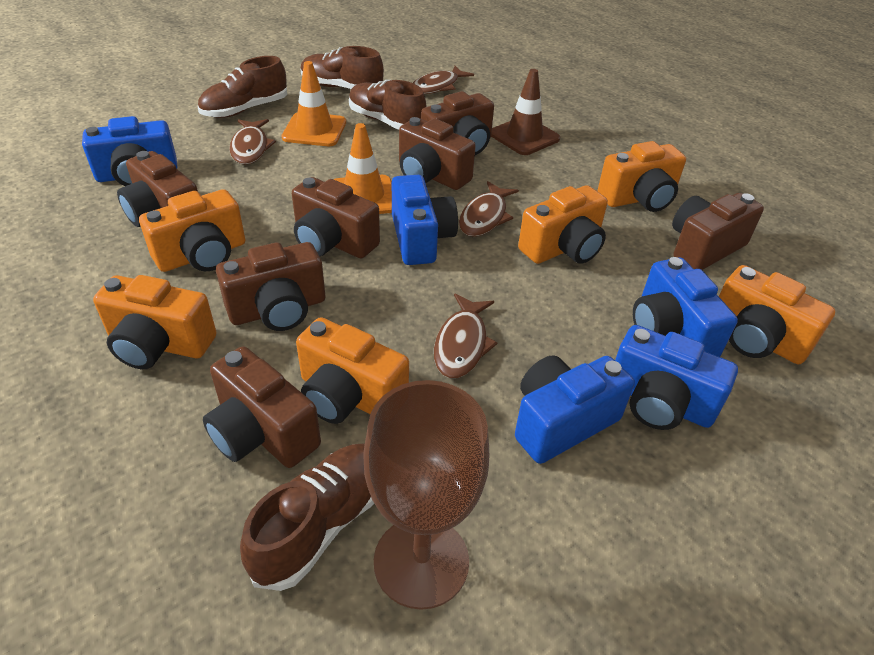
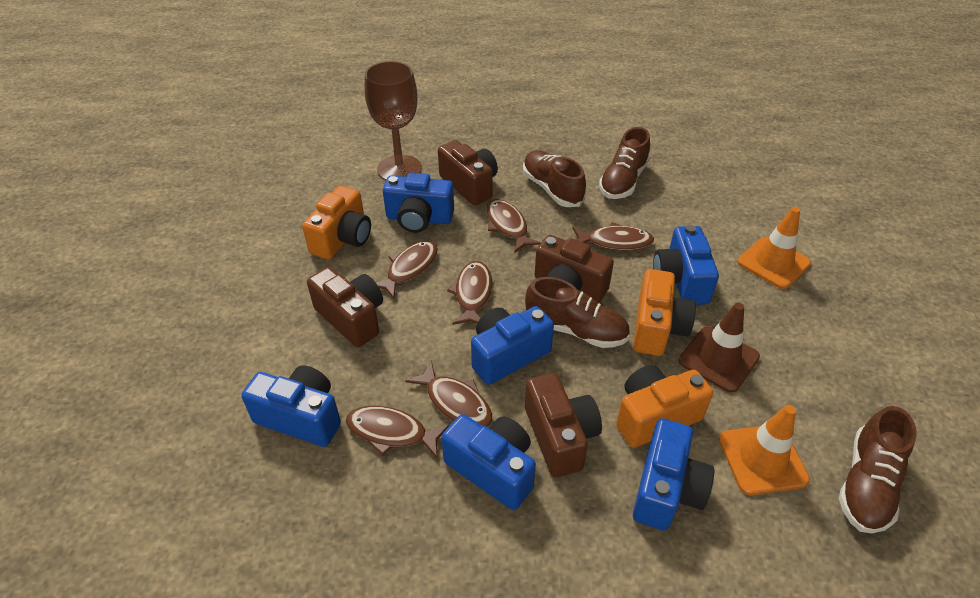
blue camera: [82,116,177,186] [392,175,458,265] [515,355,635,464] [615,325,738,430] [633,257,738,357] = 5 -> [241,365,341,447] [383,173,454,233] [441,414,536,510] [471,306,554,385] [633,418,714,531] [653,225,719,305] = 6
brown camera: [117,151,198,227] [203,346,321,468] [216,242,325,331] [292,177,380,258] [399,117,476,190] [421,91,494,155] [672,193,764,270] = 7 -> [307,267,383,347] [438,140,498,205] [525,373,602,477] [535,235,614,303] = 4
brown fish: [229,119,276,165] [413,66,474,94] [434,293,498,378] [459,181,519,237] = 4 -> [346,406,450,458] [376,241,438,299] [405,361,492,427] [447,261,492,325] [487,199,541,253] [572,222,654,250] = 6
orange camera: [93,275,217,369] [139,189,245,272] [296,317,409,424] [518,185,608,264] [597,141,686,212] [719,265,835,364] = 6 -> [302,186,371,259] [616,365,713,448] [633,269,696,356] = 3

